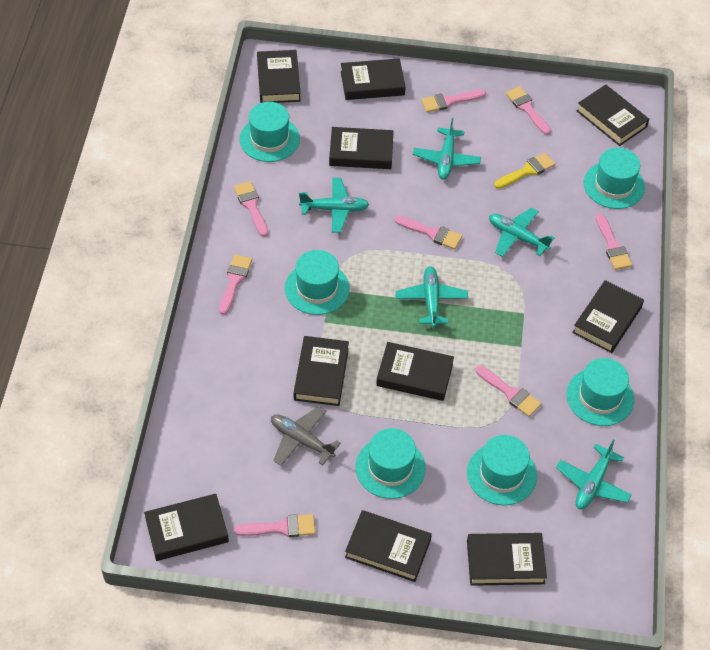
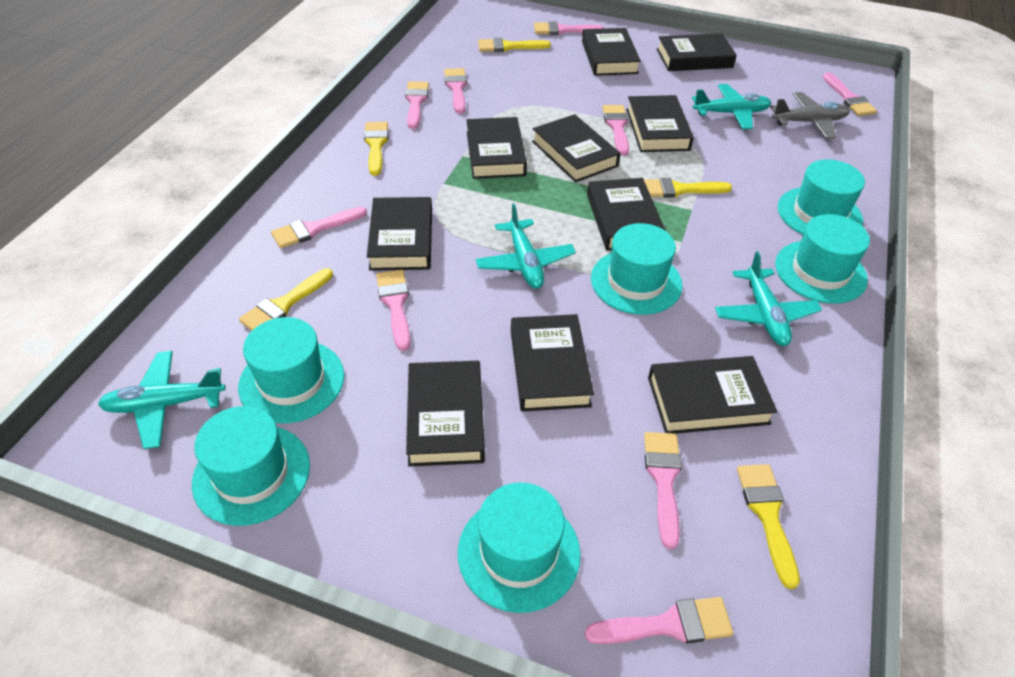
pink brush: [219,254,252,315] [234,181,268,237] [234,514,316,537] [394,216,462,250] [421,90,486,113] [475,365,541,417] [506,86,551,135] [596,213,632,270] = 8 -> [271,207,367,248] [376,270,410,351] [405,81,429,129] [444,68,467,114] [534,21,604,35] [585,597,733,644] [603,105,629,155] [644,432,682,549] [823,72,877,116] = 9
turquoise plane: [299,178,369,233] [395,266,468,327] [413,118,481,180] [489,207,555,257] [556,440,632,509] = 5 -> [98,351,226,449] [476,203,576,289] [692,84,771,129] [715,251,822,346] = 4
yellow brush: [494,153,555,189] = 1 -> [239,268,333,331] [364,122,388,176] [478,38,551,52] [644,178,732,198] [737,464,800,589] = 5

